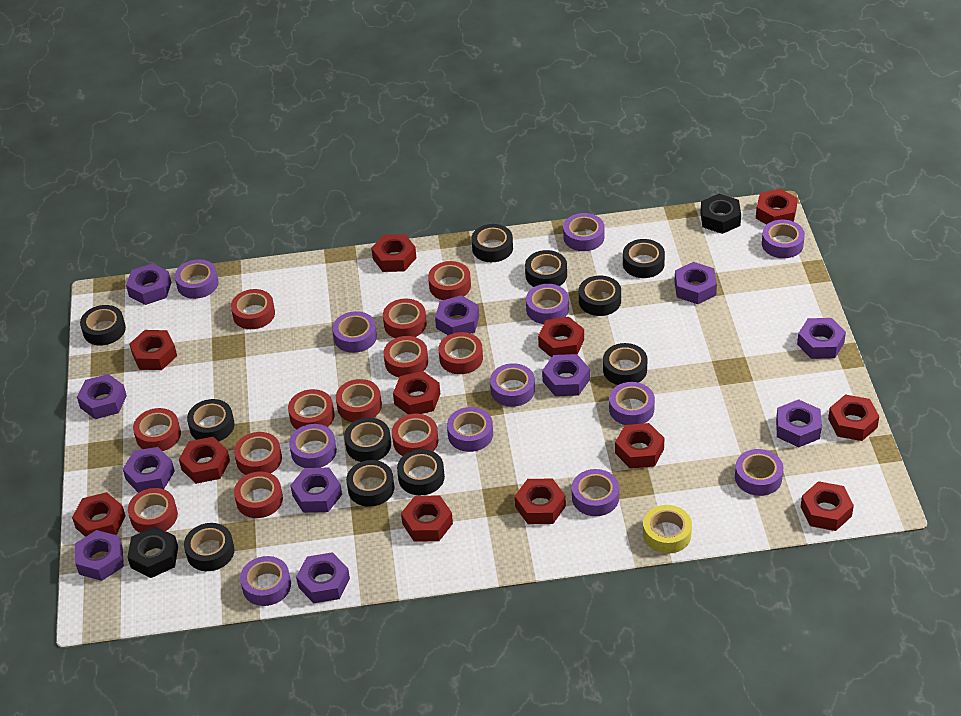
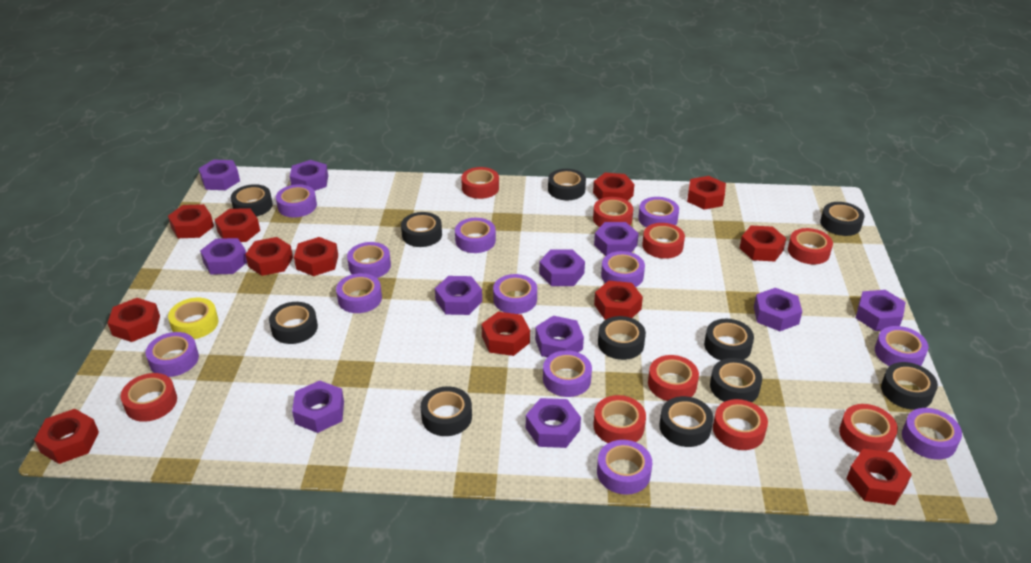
black nut: [127,526,178,578] [700,194,741,234] = 2 -> none = 0
red tape: [128,488,178,533] [133,408,181,451] [231,289,275,329] [234,432,282,475] [234,472,283,518] [288,389,335,430] [336,379,382,422] [383,299,427,338] [384,336,428,377] [392,414,438,456] [428,261,471,300] [439,332,483,374] = 12 -> [121,373,177,422] [461,167,499,199] [593,197,633,227] [593,395,646,443] [642,223,685,259] [648,355,699,401] [713,399,768,450] [788,228,833,264] [839,404,898,452] = 9

